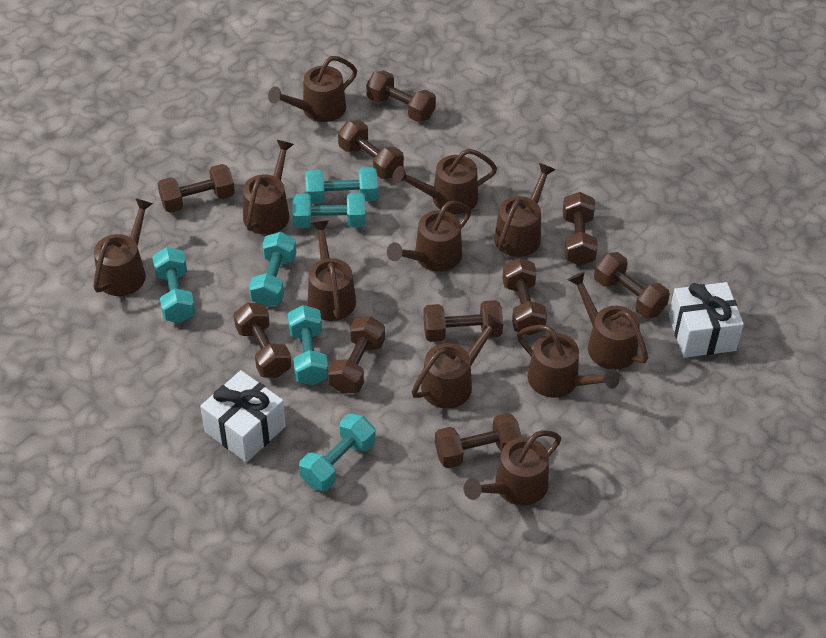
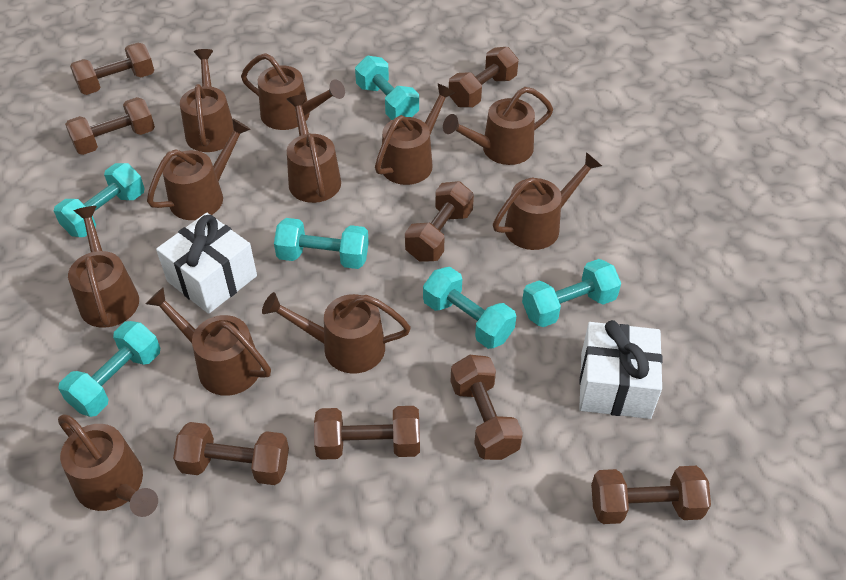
brown dumbbell: [157,164,235,213] [234,303,291,378] [328,316,385,394] [338,120,404,179] [366,70,436,122] [423,300,503,342] [435,413,522,468] [502,258,547,335] [563,192,598,266] [594,252,670,318] = 10 -> [65,97,155,155] [70,43,154,95] [173,422,289,485] [314,406,420,460] [405,181,474,262] [449,47,519,107] [450,355,523,460] [591,466,711,524] = 8

